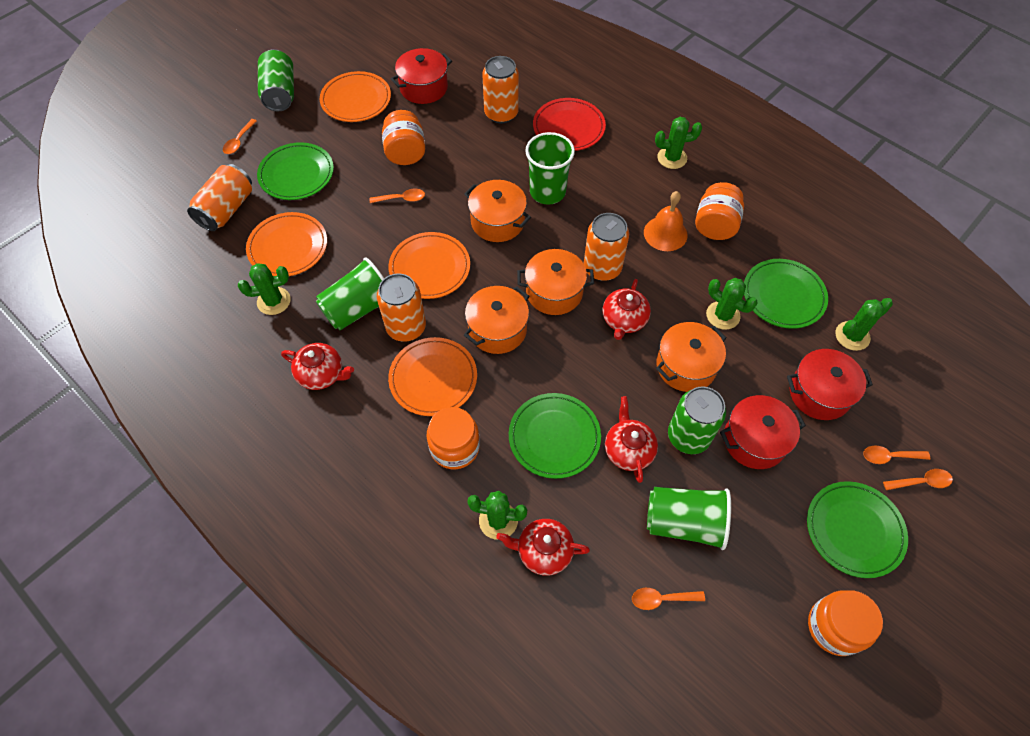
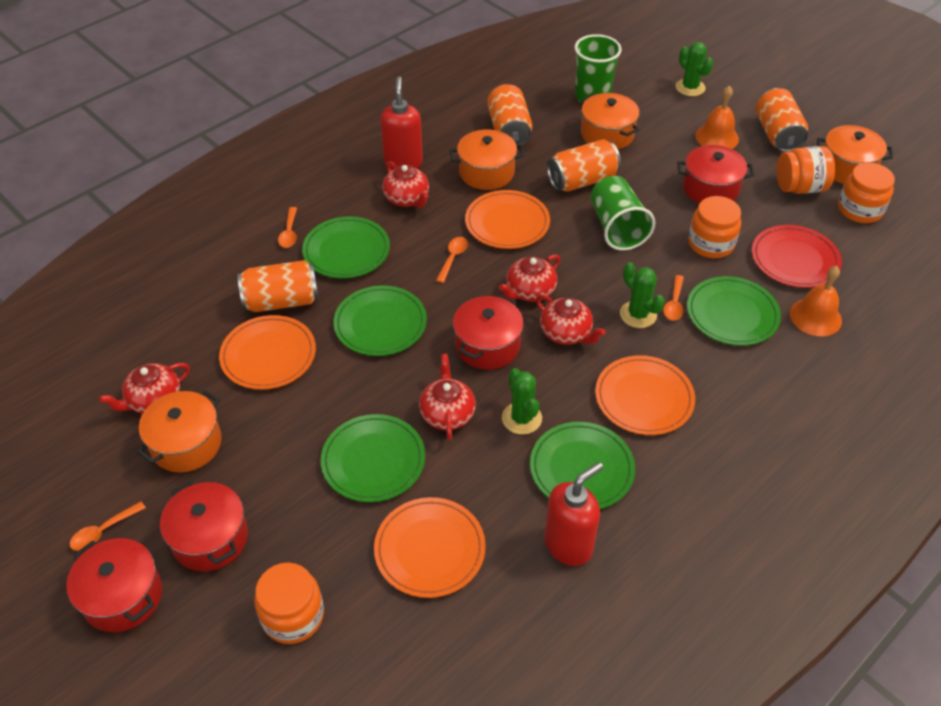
green cactus: [238,263,291,315] [467,491,527,540] [655,117,702,169] [706,278,757,330] [835,298,893,351] = 5 -> [502,368,542,435] [620,262,665,328] [676,42,714,96] = 3
green can: [258,49,294,112] [668,386,726,454] = 2 -> none = 0
green cup: [316,257,384,330] [525,132,575,205] [647,487,731,550] = 3 -> [574,34,622,103] [590,176,655,250] = 2
green plate: [257,142,334,200] [509,393,601,479] [744,259,828,329] [807,481,908,578] = 4 -> [302,216,390,279] [321,414,425,502] [333,285,427,356] [530,422,635,509] [687,276,781,346] = 5
orange bell: [644,191,687,251] = 1 -> [695,85,739,149] [790,266,842,336] = 2
orange spoon: [223,119,257,154] [370,189,425,203] [632,588,705,610] [863,446,930,464] [883,469,953,490] = 5 -> [69,501,146,551] [278,207,297,248] [436,237,468,283] [663,275,684,320] = 4
red pot: [391,48,452,104] [720,395,806,469] [787,349,873,420] = 3 -> [66,538,162,632] [160,481,248,571] [453,295,524,370] [677,145,754,204] = 4
red soap dispenser: none = 0 -> [380,77,423,170] [544,462,603,566] = 2
red teapot: [281,343,354,390] [496,519,590,576] [602,279,651,340] [605,396,658,483] = 4 -> [99,363,190,414] [382,161,429,208] [419,354,476,440] [499,254,560,302] [536,294,606,345] = 5

